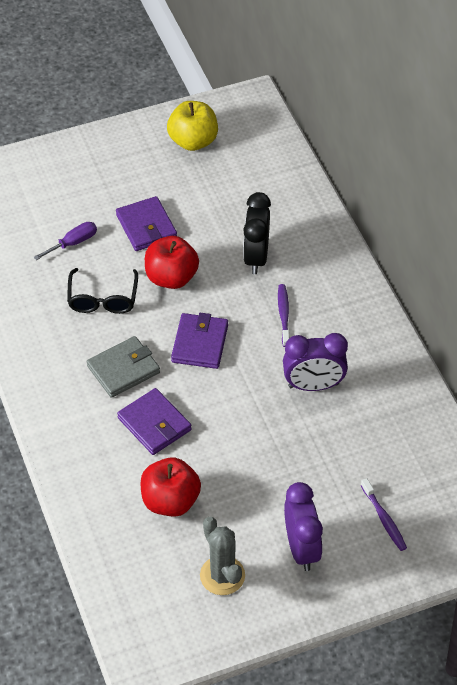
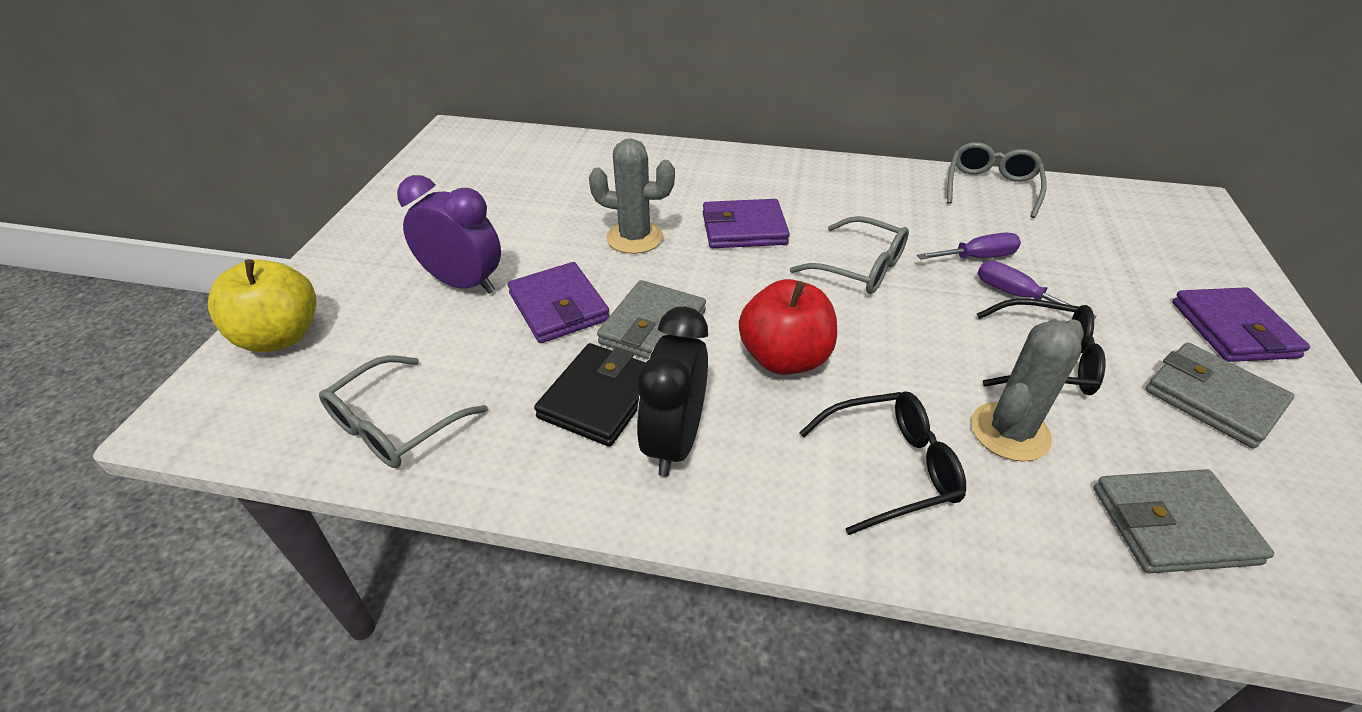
black glasses: [67,268,138,314] = 1 -> [799,391,966,535] [977,298,1105,395] = 2
black wallet: none = 0 -> [534,343,646,447] = 1
grey cactus: [200,517,245,595] = 1 -> [589,138,675,254] [971,319,1084,462] = 2
grey glasses: none = 0 -> [319,355,488,468] [790,216,909,294] [947,142,1047,218] = 3
grey wallet: [87,336,160,398] = 1 -> [597,280,706,360] [1094,469,1274,573] [1146,343,1294,448] = 3
purple clock: [283,333,348,391] [284,482,323,571] = 2 -> [397,175,501,294] = 1
purple screwdriver: [34,222,97,260] = 1 -> [917,232,1021,260] [977,260,1097,319] = 2
purple toothbrush: [278,284,290,347] [361,478,407,551] = 2 -> none = 0
red apple: [141,457,201,517] [145,236,199,289] = 2 -> [739,279,837,375] = 1

